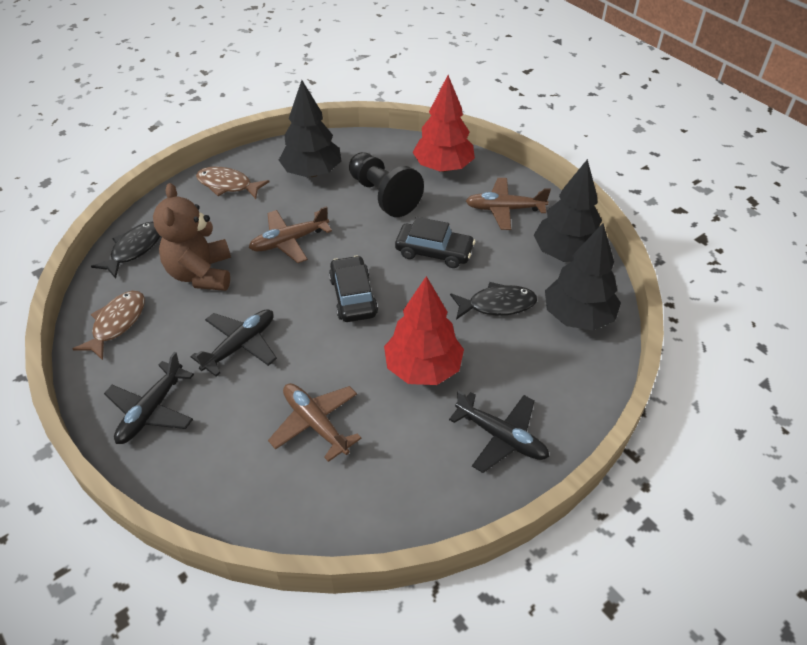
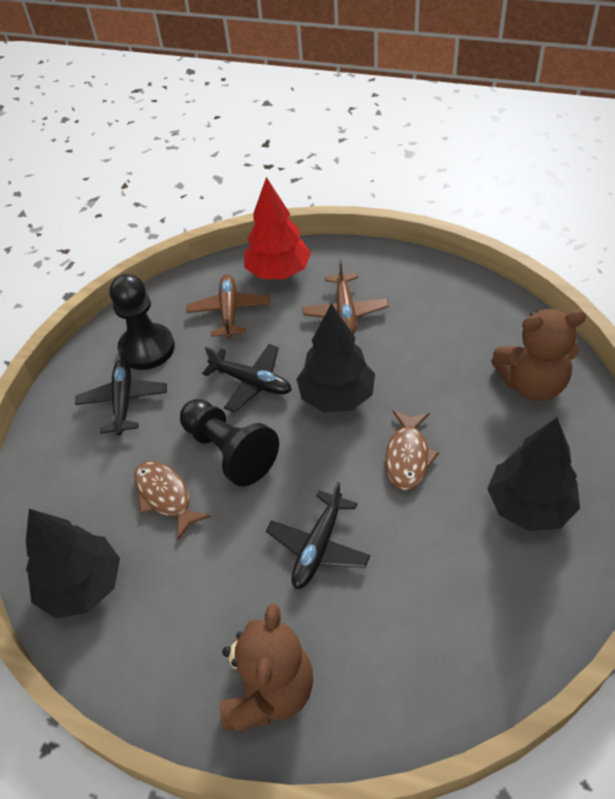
black car: [329,255,378,322] [395,217,475,268] = 2 -> none = 0
black fish: [91,222,160,279] [450,282,537,320] = 2 -> none = 0
black pawn: [349,152,424,217] = 1 -> [110,274,175,370] [180,399,279,486] = 2
brown plane: [249,206,332,263] [268,383,361,462] [466,178,551,230] = 3 -> [186,274,270,339] [303,259,389,335] = 2
brown teddy bear: [153,183,231,291] = 1 -> [220,604,313,732] [491,309,586,401] = 2
red tree: [384,276,464,385] [413,75,475,172] = 2 -> [244,177,311,279] = 1

